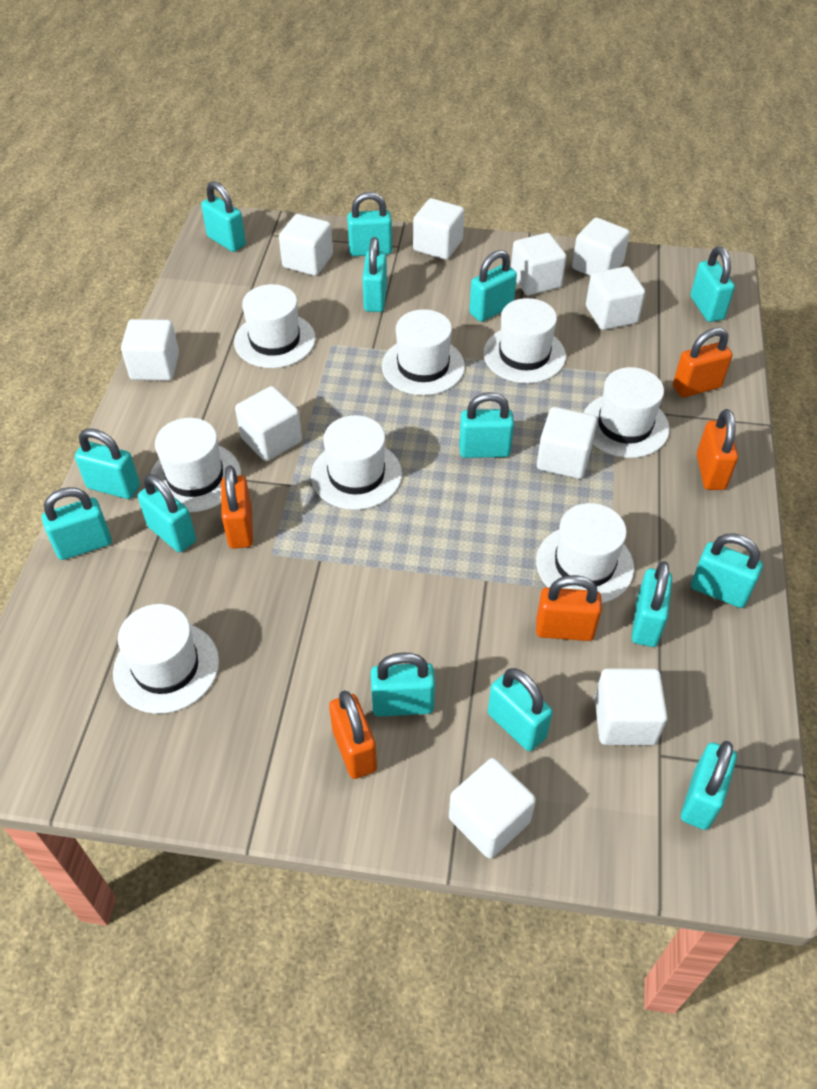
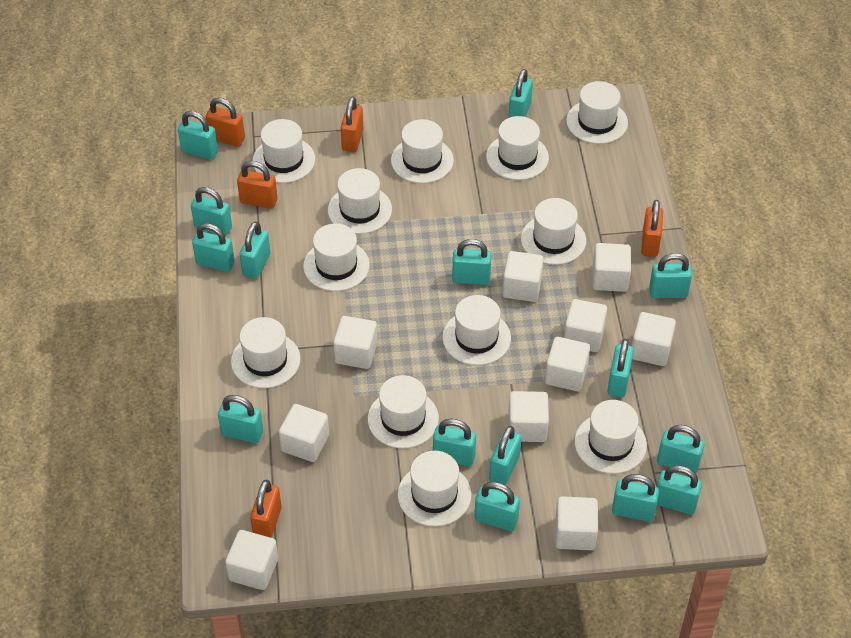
turquoise padlock: [42,487,112,560] [75,428,140,499] [138,474,196,552] [201,181,246,252] [347,192,392,256] [362,237,387,312] [371,652,435,717] [459,392,514,458] [469,250,517,322] [488,668,553,751] [632,561,672,647] [681,741,737,830] [690,246,735,322] [691,533,763,608] = 14 -> [178,111,218,160] [191,187,232,236] [192,223,235,272] [218,395,263,443] [240,221,271,279] [433,419,476,466] [452,239,491,285] [474,482,520,531] [489,426,521,485] [508,69,533,118] [607,339,634,397] [612,474,659,522] [649,253,692,298] [657,425,704,473] [657,465,702,515] = 15
white hat: [113,604,219,714] [150,418,241,512] [234,284,316,368] [311,415,402,510] [382,309,465,395] [483,298,566,383] [536,503,634,603] [583,367,670,458] = 8 -> [231,317,301,388] [253,119,315,183] [303,224,370,291] [328,168,392,234] [368,375,439,449] [391,119,454,183] [398,451,471,527] [442,295,511,365] [486,116,549,180] [521,198,586,265] [566,81,628,144] [575,400,647,474] = 12

